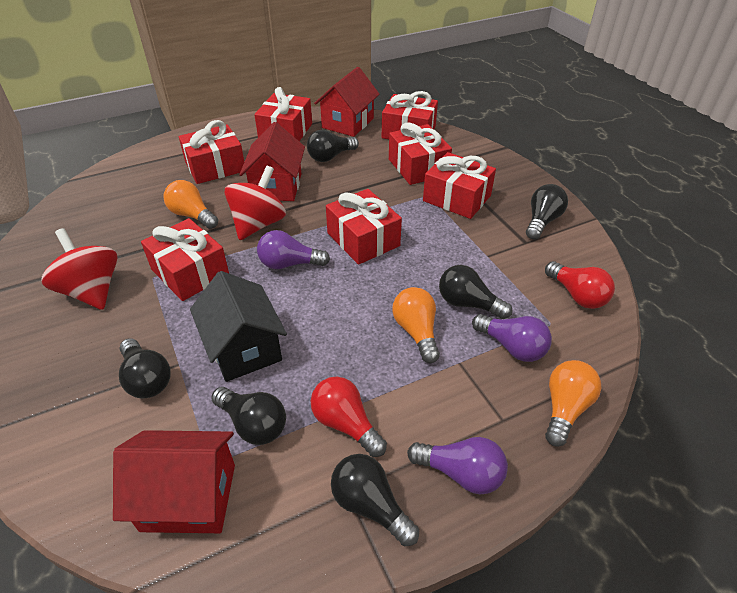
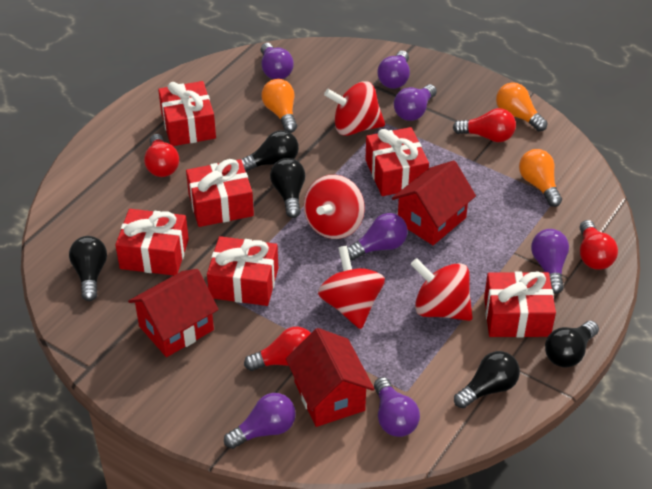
black house: [190,271,287,382] = 1 -> none = 0
black light bulb: [119,338,170,398] [211,387,286,445] [307,130,359,162] [331,454,419,546] [439,265,512,319] [526,184,568,239] = 6 -> [69,236,107,301] [241,130,299,172] [270,158,305,218] [454,351,520,408] [545,321,599,368] = 5
purple light bulb: [257,230,330,269] [407,437,508,495] [472,314,552,362] = 3 -> [224,393,296,449] [261,43,294,79] [347,213,408,261] [374,377,420,437] [377,51,410,89] [394,84,437,121] [531,229,569,294] = 7
red gift: [141,218,229,301] [179,120,244,184] [254,87,312,141] [326,189,402,265] [382,91,438,139] [389,122,452,185] [423,152,496,219] = 7 -> [115,209,189,276] [158,81,216,146] [186,159,254,227] [207,236,278,306] [365,127,429,196] [484,271,556,338] = 6
red light bulb: [311,377,387,457] [545,261,615,309] = 2 -> [144,134,179,177] [244,327,311,371] [453,108,516,142] [580,220,618,270] = 4
red spinning top: [42,228,117,310] [225,166,286,240] = 2 -> [304,175,365,239] [318,246,385,329] [324,81,385,136] [411,258,473,321] = 4

